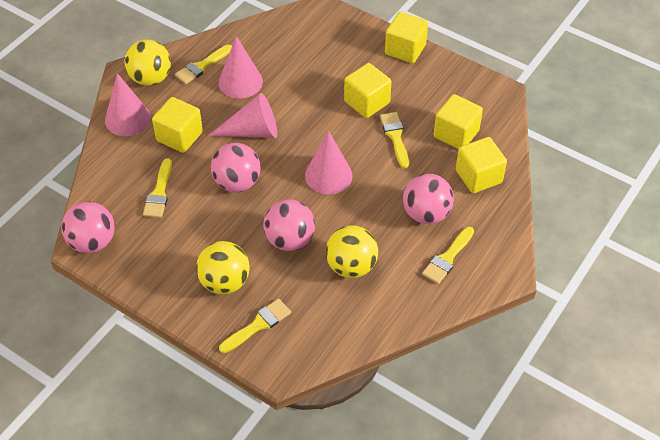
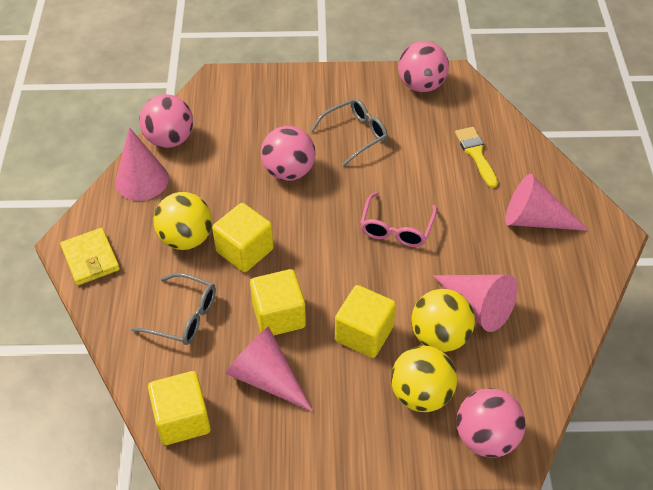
grey glasses: none = 0 -> [131,273,216,345] [310,98,388,166] = 2
pink glasses: none = 0 -> [360,192,437,247] = 1
yellow brush: [143,158,172,218] [175,45,232,84] [219,299,291,353] [380,112,409,168] [422,227,474,284] = 5 -> [455,127,498,188] = 1
yellow cube: [152,97,203,153] [344,63,392,118] [385,12,428,63] [434,94,483,149] [456,137,507,193] = 5 -> [148,371,211,445] [212,203,273,272] [250,269,306,335] [335,285,396,358] = 4
yellow wallet: none = 0 -> [60,228,120,285] = 1

